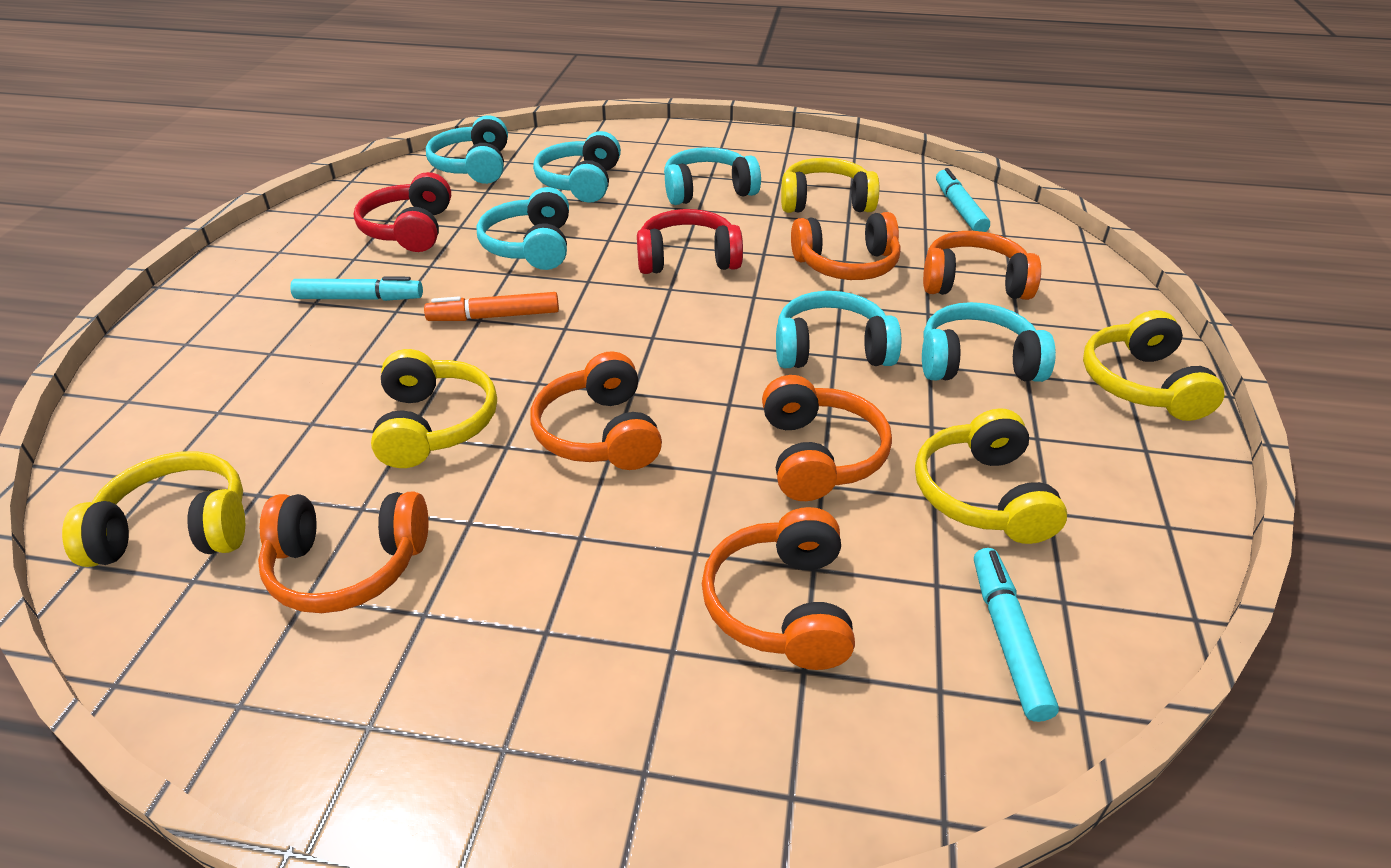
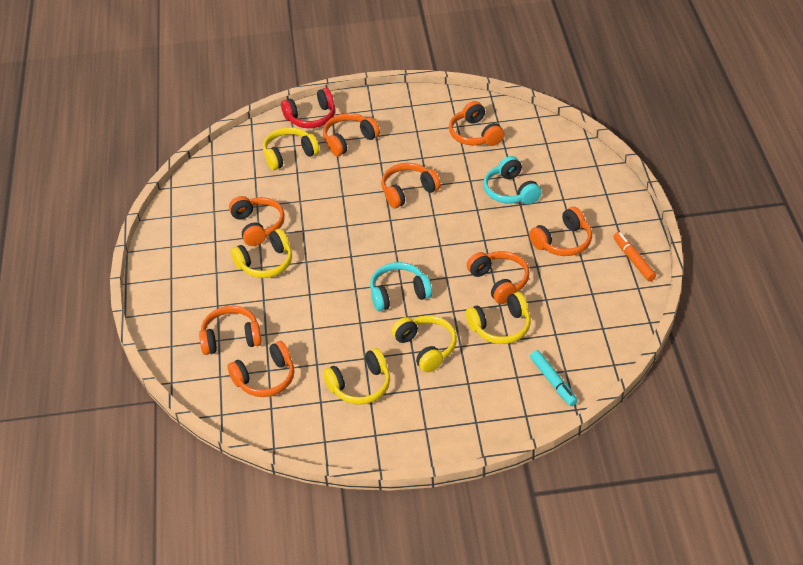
orange headphones: [258,492,429,613] [530,351,662,470] [702,507,855,670] [762,375,892,501] [791,212,900,280] [923,231,1041,300] = 6 -> [199,306,262,355] [228,341,294,397] [229,196,285,246] [323,113,380,156] [381,163,441,208] [449,101,504,146] [467,251,529,304] [529,207,592,256] = 8
red headphones: [354,172,451,252] [637,209,743,274] = 2 -> [281,88,335,128] = 1
turquoise headphones: [426,115,508,184] [477,187,569,270] [533,131,621,203] [664,147,761,205] [776,291,901,368] [922,302,1056,382] = 6 -> [370,262,432,311] [483,156,542,204] = 2
turquoise marker: [290,277,423,301] [936,168,990,232] [974,548,1059,722] = 3 -> [530,350,578,406] = 1

